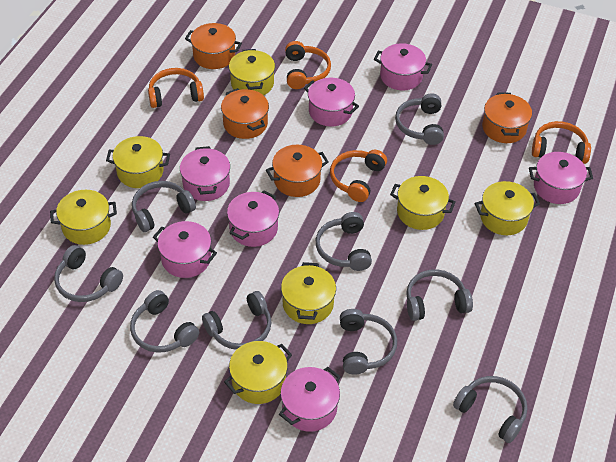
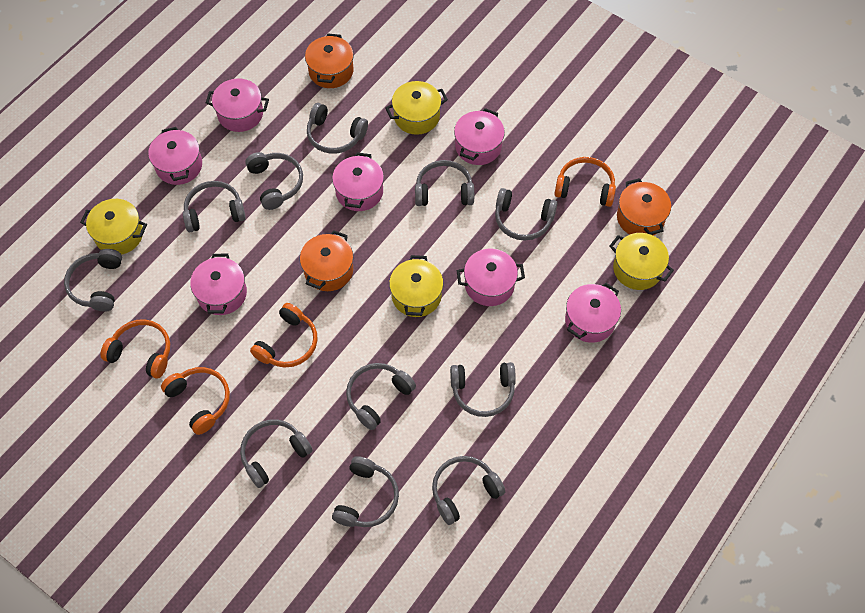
grey headphones: [54,245,123,302] [130,290,199,353] [132,181,196,232] [202,291,272,350] [316,212,372,271] [340,309,397,375] [395,93,444,145] [406,269,473,321] [453,376,527,443] = 9 -> [64,249,122,312] [183,181,246,232] [240,419,313,488] [245,152,303,210] [307,103,368,154] [332,456,399,527] [346,363,416,430] [415,160,474,206] [432,456,505,525] [450,362,516,417] [495,188,557,241] = 11
orange pot: [185,23,242,69] [221,88,269,139] [266,145,329,197] [482,93,532,143] = 4 -> [300,230,353,291] [305,34,354,88] [617,178,671,236] = 3
yellow pot: [50,190,117,245] [106,136,170,188] [224,341,292,404] [229,49,275,95] [281,262,336,324] [390,176,456,230] [475,181,540,235] = 7 -> [80,199,147,255] [385,81,448,135] [389,255,443,317] [610,233,674,290] = 4

